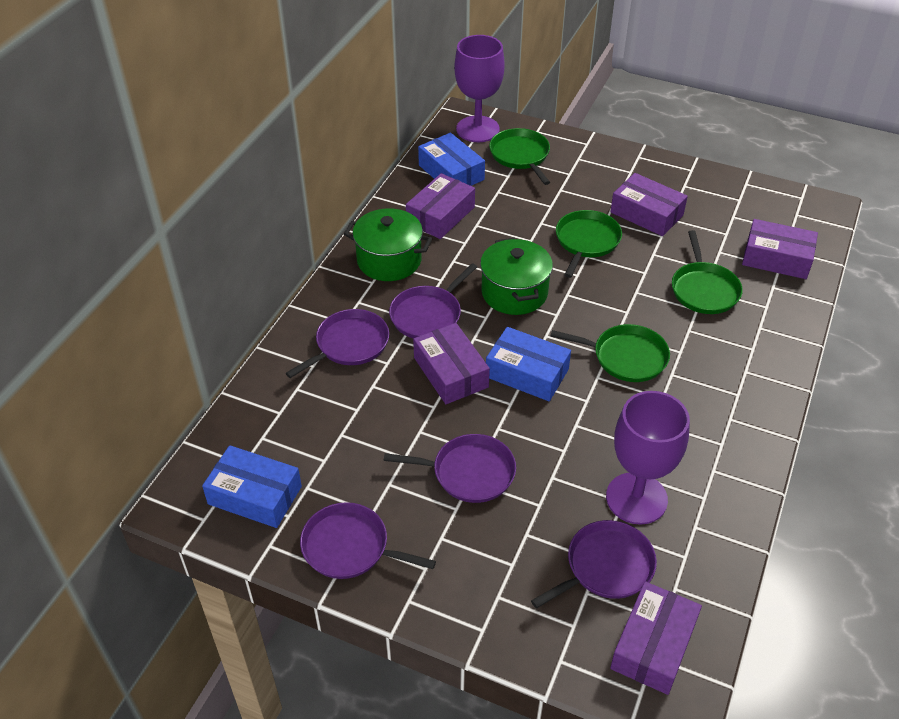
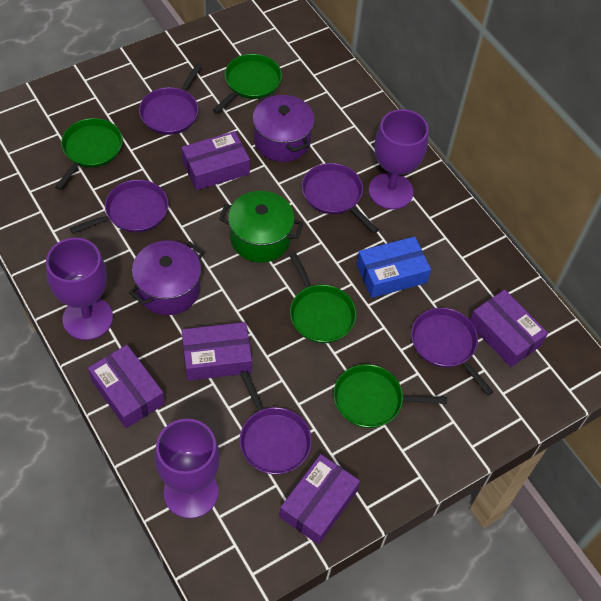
blue box: [202,445,302,528] [418,133,485,186] [486,327,571,401] = 3 -> [357,236,431,298] = 1
green pot: [344,208,432,281] [480,238,553,315] = 2 -> [219,191,303,263] = 1
purple goblet: [454,35,505,142] [606,391,690,525] = 2 -> [46,238,113,340] [154,419,220,519] [369,109,429,209] = 3
purple pot: none = 0 -> [129,241,204,315] [253,93,314,162] = 2

